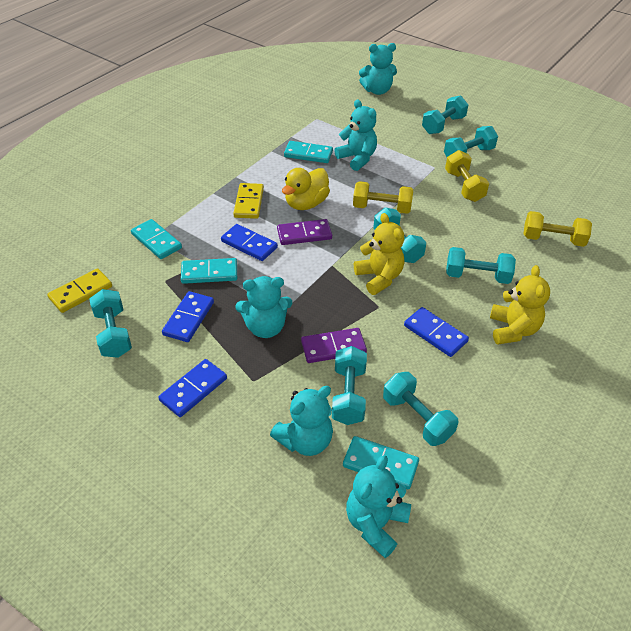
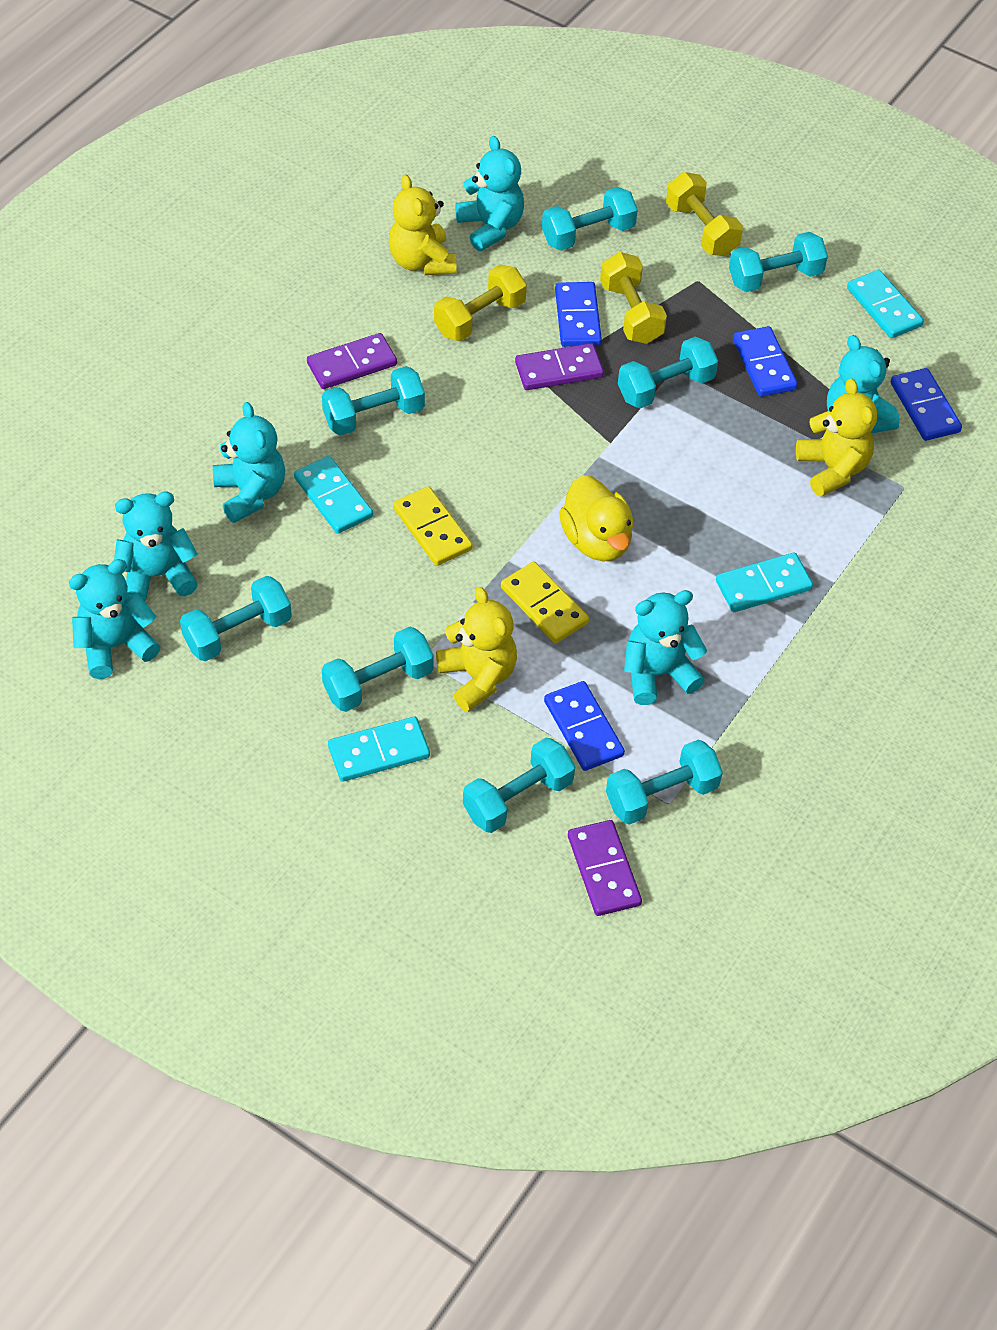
purple domino: [277,219,332,245] [301,328,367,363] = 2 -> [307,333,397,389] [515,343,604,390] [568,820,642,916] = 3
turquoise dumbbell: [89,289,132,358] [332,346,367,425] [373,207,426,263] [383,372,459,446] [422,96,468,134] [444,126,498,157] [446,247,516,284] = 7 -> [180,576,292,661] [322,366,425,436] [322,627,434,712] [463,738,575,833] [542,187,638,251] [606,739,723,825] [618,336,718,408] [729,232,828,292] = 8
turquoise teddy bear: [235,276,292,338] [270,386,333,456] [334,100,377,171] [346,455,411,558] [359,43,397,95] = 5 -> [69,559,161,679] [114,492,198,602] [213,402,285,523] [455,136,524,251] [624,590,707,705] [827,335,900,433] = 6
yellow teddy bear: [354,213,405,295] [490,265,550,344] = 2 -> [388,174,457,275] [436,587,517,712] [796,378,877,497] = 3

